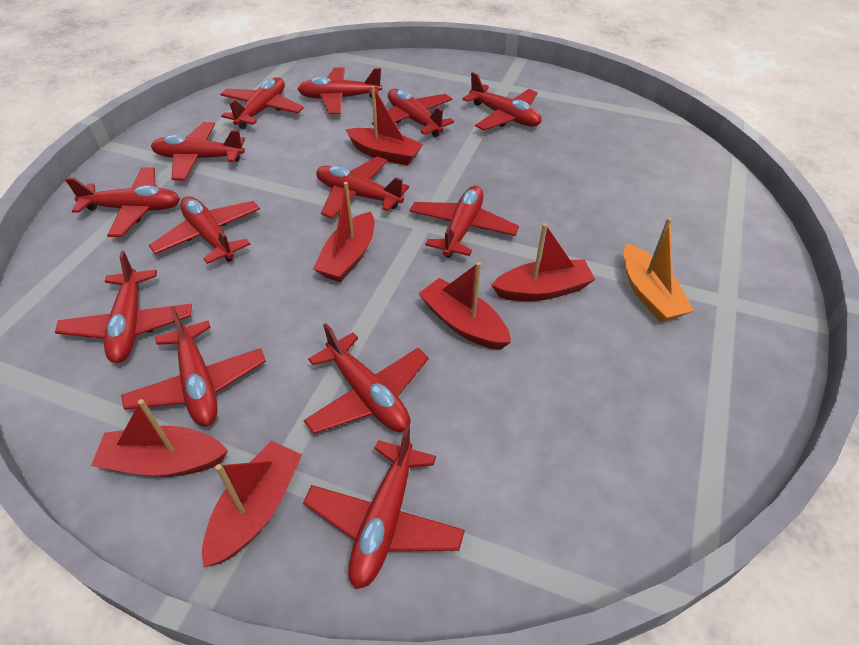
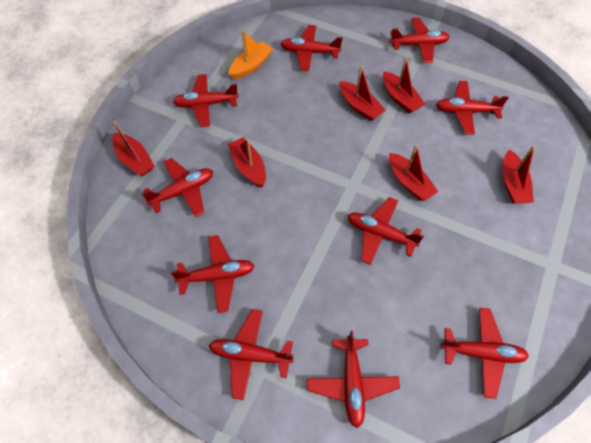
red plane: [55,251,192,363] [65,167,180,237] [121,306,266,426] [149,196,260,264] [151,122,245,181] [220,77,304,129] [297,67,382,114] [303,323,429,434] [303,426,465,589] [316,157,409,219] [372,89,454,137] [410,186,519,258] [462,72,541,130] = 13 -> [142,158,213,217] [171,235,255,313] [173,74,239,127] [209,309,294,400] [281,25,343,71] [307,331,400,428] [348,197,424,265] [390,18,449,63] [436,81,509,135] [441,308,529,399] = 10

